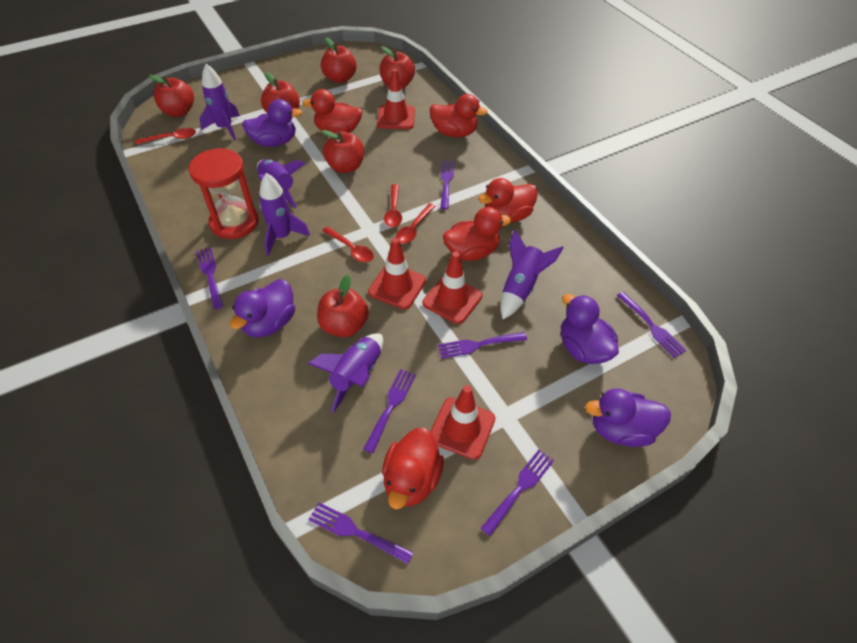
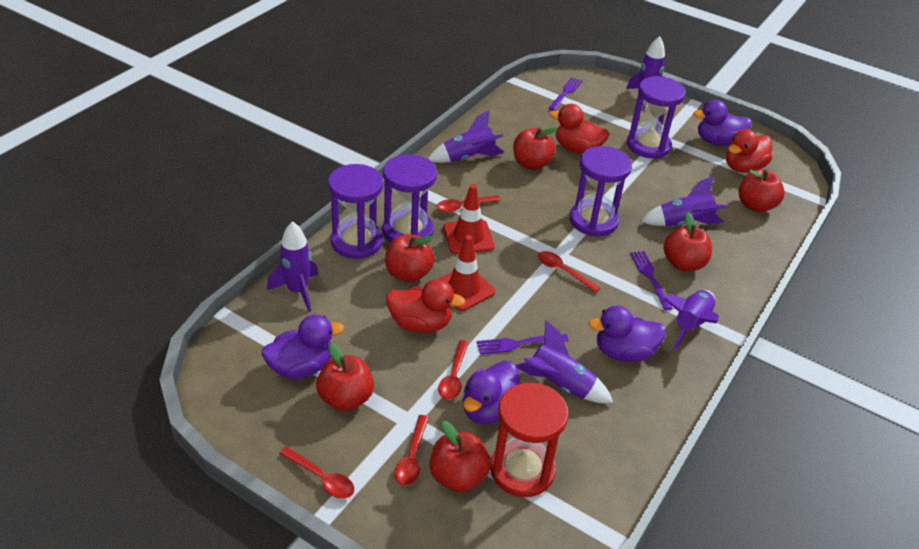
purple fork: [196,247,223,309] [308,502,413,564] [364,369,416,453] [438,332,527,359] [440,160,455,209] [481,450,554,536] [616,292,687,358] = 7 -> [477,334,569,355] [549,77,583,111] [630,251,673,310] = 3
purple hourglass: none = 0 -> [328,164,383,259] [383,154,437,243] [570,146,632,236] [627,76,686,158] = 4
purple rocket: [200,64,240,141] [257,159,306,208] [259,173,310,256] [308,333,383,413] [500,229,564,319] = 5 -> [267,221,318,312] [428,110,505,163] [515,320,613,403] [626,36,665,110] [641,176,728,226] [663,290,719,351] = 6
red duck: [302,89,362,134] [382,427,444,509] [430,94,488,137] [443,207,512,261] [478,178,538,223] = 5 -> [386,279,465,333] [549,104,609,154] [726,129,772,173] = 3
red spoon: [135,128,196,145] [322,226,374,262] [384,184,402,227] [396,203,436,244] = 4 -> [279,446,354,499] [394,415,429,485] [436,195,501,212] [438,340,469,400] [538,251,600,293] = 5
red traffic cone: [368,238,426,309] [377,69,415,129] [423,251,482,324] [430,385,495,460] = 4 -> [439,235,495,311] [443,184,495,254] = 2

